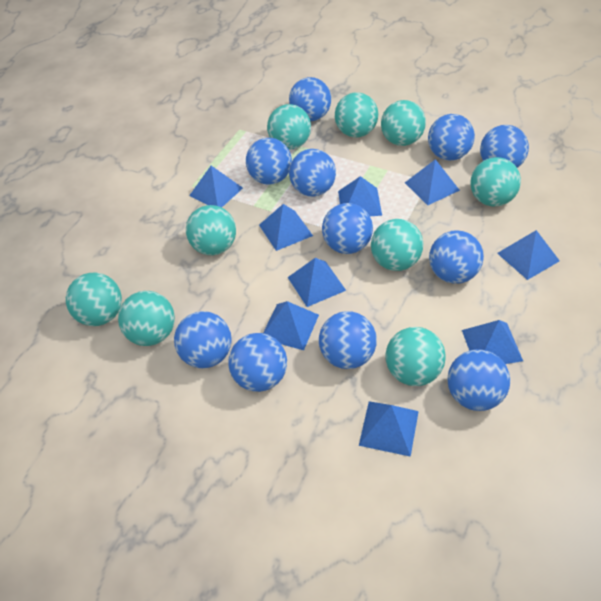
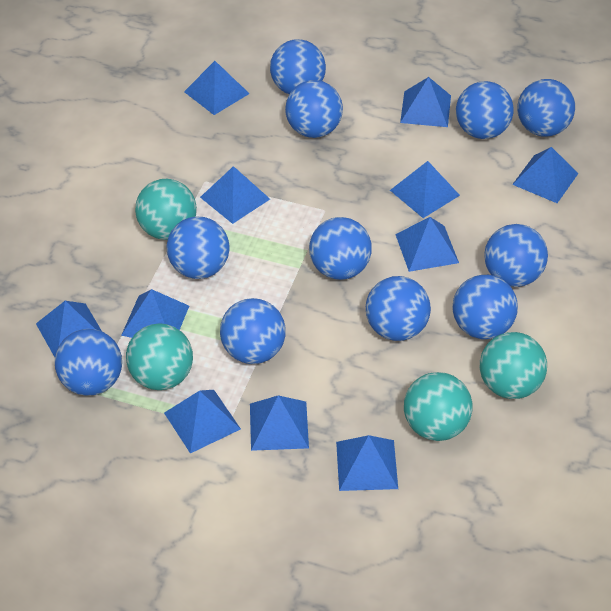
blue pyramid: [189,166,243,207] [259,204,313,251] [263,301,319,350] [288,258,346,307] [338,176,382,216] [359,401,419,457] [405,159,460,205] [462,320,523,364] [497,230,560,280] = 9 -> [36,301,102,357] [121,289,189,338] [164,390,241,453] [184,61,250,115] [200,166,270,224] [250,395,309,451] [336,435,398,491] [390,161,460,218] [395,217,459,272] [400,77,451,127] [512,147,579,203] = 11
turquoise ball: [66,273,122,326] [118,291,175,346] [186,205,236,255] [267,104,311,150] [335,92,378,137] [371,219,423,271] [381,100,426,146] [385,327,446,386] [470,157,521,207] = 9 -> [126,323,193,390] [135,179,197,240] [404,372,473,441] [480,332,547,399] = 4

